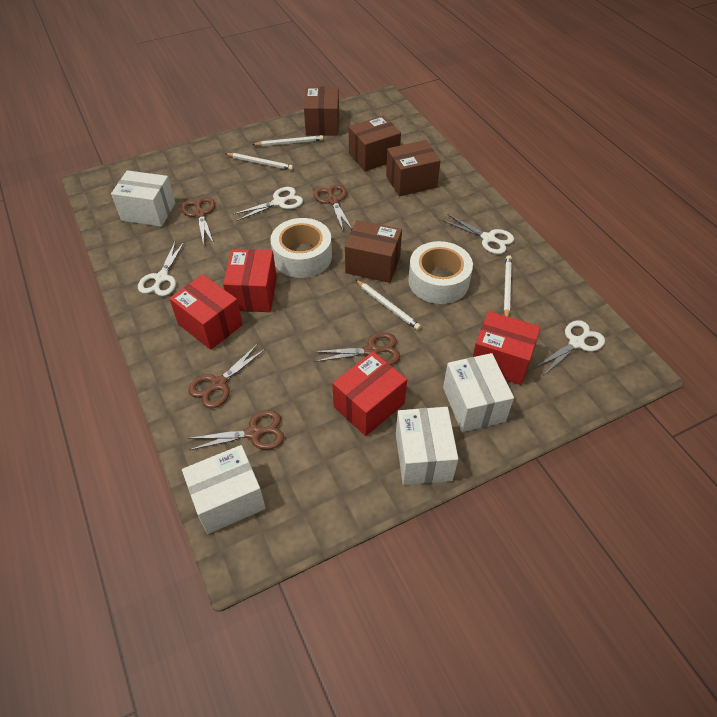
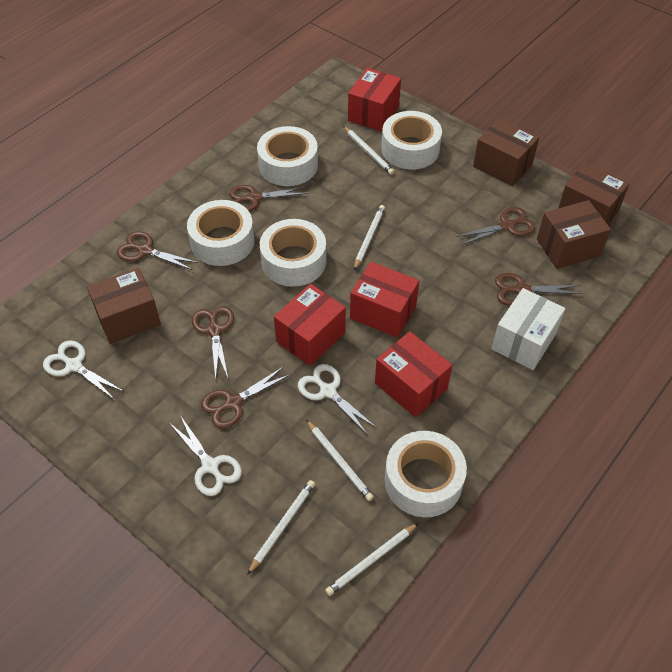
brown scissors: [181,197,215,246] [188,344,266,409] [188,410,284,450] [313,332,400,365] [314,184,352,230] = 5 -> [117,231,198,270] [192,306,234,380] [201,366,291,428] [229,185,309,212] [456,207,536,245] [495,273,583,306] = 6
white box: [111,170,175,227] [182,445,266,534] [396,407,458,485] [443,353,514,432] = 4 -> [492,288,565,370] = 1
white pencil: [225,153,293,170] [252,135,324,146] [356,280,421,330] [504,255,512,317] = 4 -> [247,480,315,575] [306,420,374,501] [325,523,418,596] [343,126,394,175] [354,205,385,270] = 5
white scissors: [138,241,185,296] [233,187,303,221] [442,215,514,254] [535,320,605,376] = 4 -> [43,340,124,400] [170,415,242,496] [298,364,378,435] = 3
white tape: [270,218,332,278] [408,241,473,304] = 2 -> [187,200,255,266] [257,126,318,186] [260,219,326,287] [381,111,442,170] [385,431,467,517] = 5

